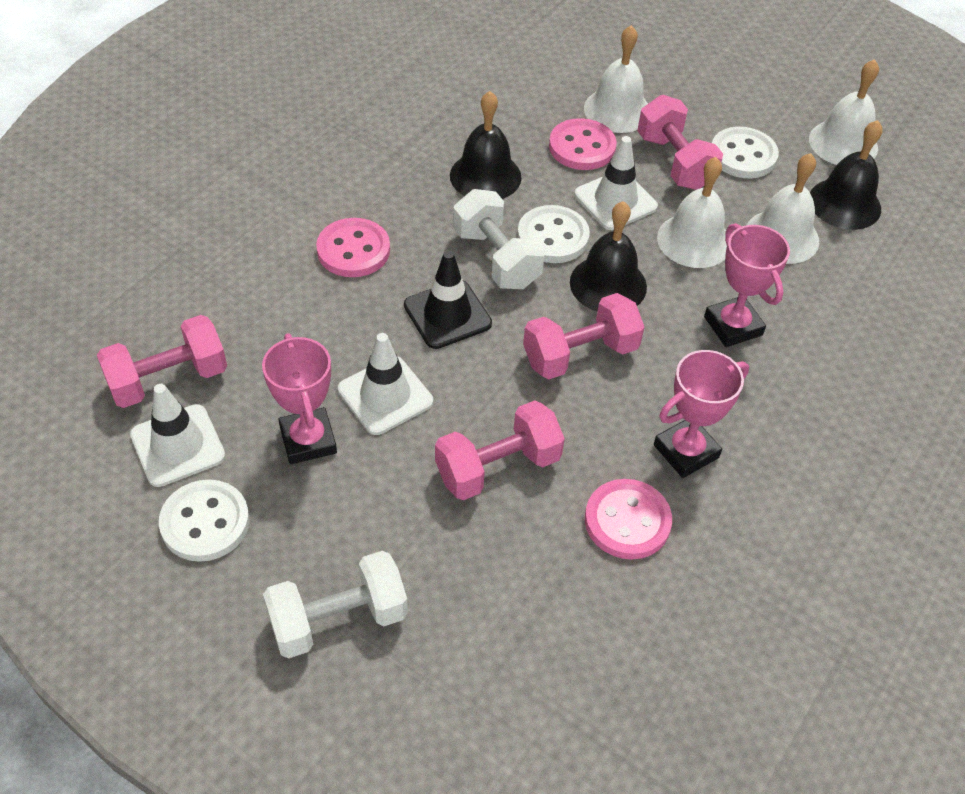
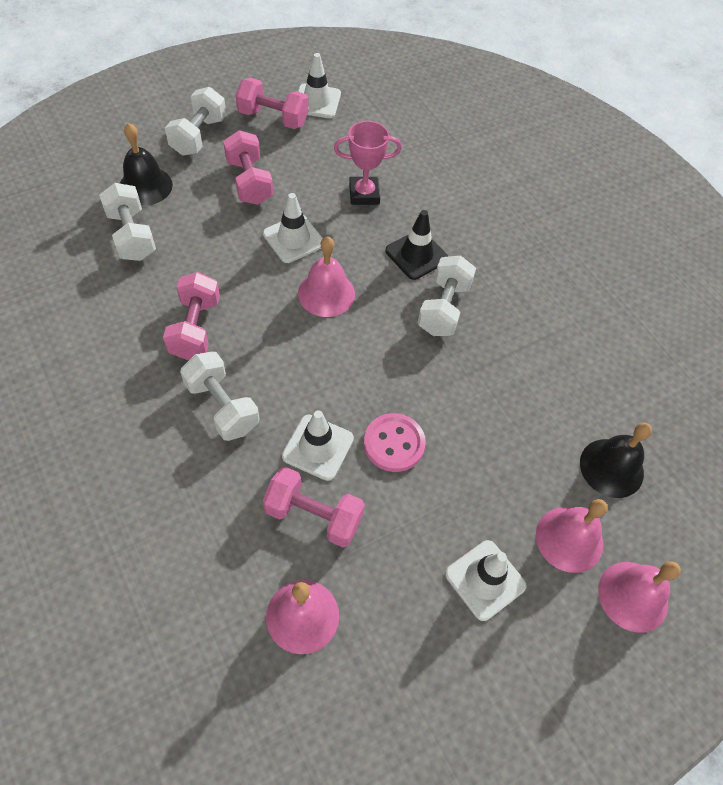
black bell: [450,91,522,199] [570,201,647,312] [810,120,883,230] = 3 -> [120,123,173,206] [580,422,652,498] = 2
pink bell: none = 0 -> [266,580,339,654] [298,236,355,317] [536,499,607,573] [598,561,681,633] = 4
pink button: [316,218,390,277] [549,118,617,170] [585,479,672,560] = 3 -> [364,413,426,472] = 1
pink trophy: [262,333,337,464] [654,350,749,478] [704,223,790,347] = 3 -> [334,121,402,205] = 1
white bell: [584,25,648,133] [657,157,727,268] [747,153,819,264] [809,59,879,165] = 4 -> none = 0
white button: [159,479,249,562] [517,205,590,263] [712,127,779,178] = 3 -> none = 0
white dumbbell: [263,551,408,659] [453,189,545,289] = 2 -> [99,183,156,261] [165,87,226,156] [180,352,259,441] [418,256,476,336] = 4
white traffic cone: [130,384,225,487] [338,333,433,435] [574,136,658,230] = 3 -> [263,193,323,263] [282,410,354,481] [298,53,341,118] [445,540,527,621] = 4

